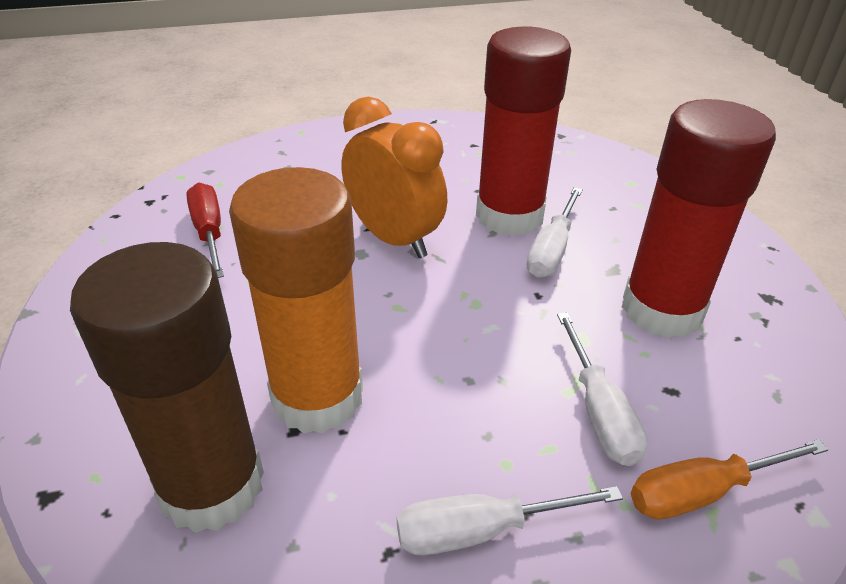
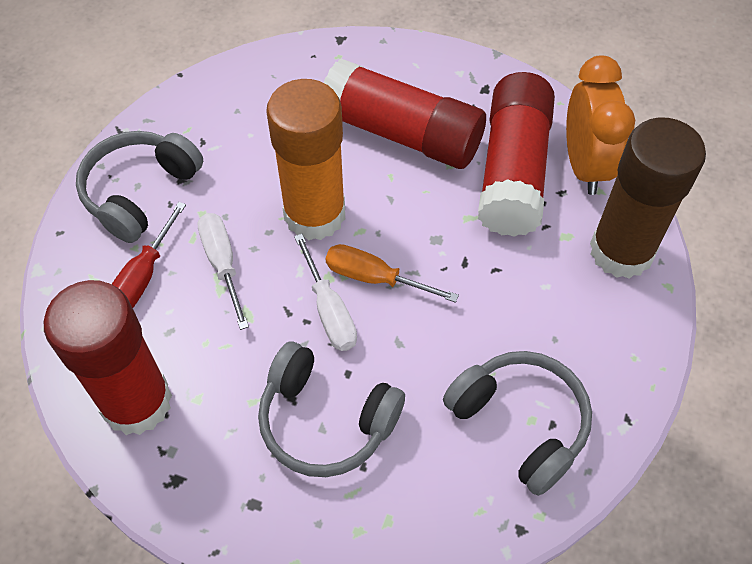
grey headphones: none = 0 -> [76,131,203,243] [258,342,405,477] [443,351,592,496] = 3
red glue stick: [476,26,571,236] [622,99,776,338] = 2 -> [44,280,172,435] [324,58,486,169] [478,72,555,237] = 3
white screwdriver: [397,486,623,555] [527,187,583,278] [557,312,648,466] = 3 -> [198,213,249,330] [294,234,357,351] = 2

